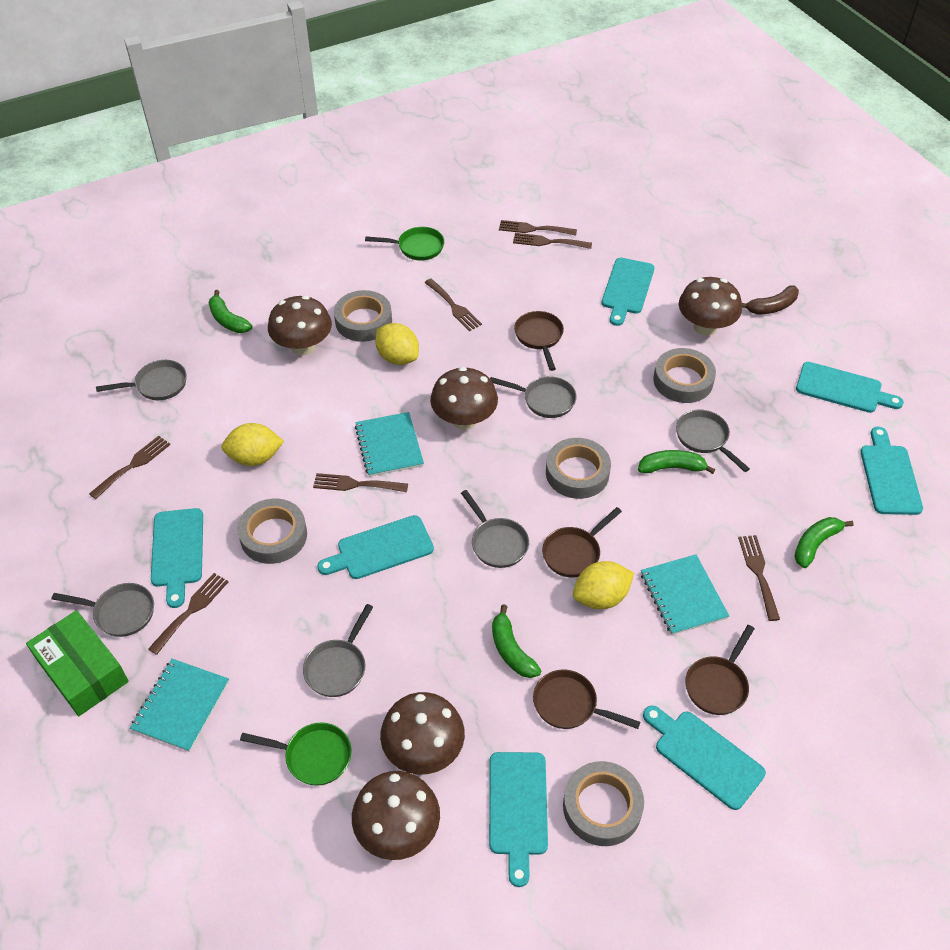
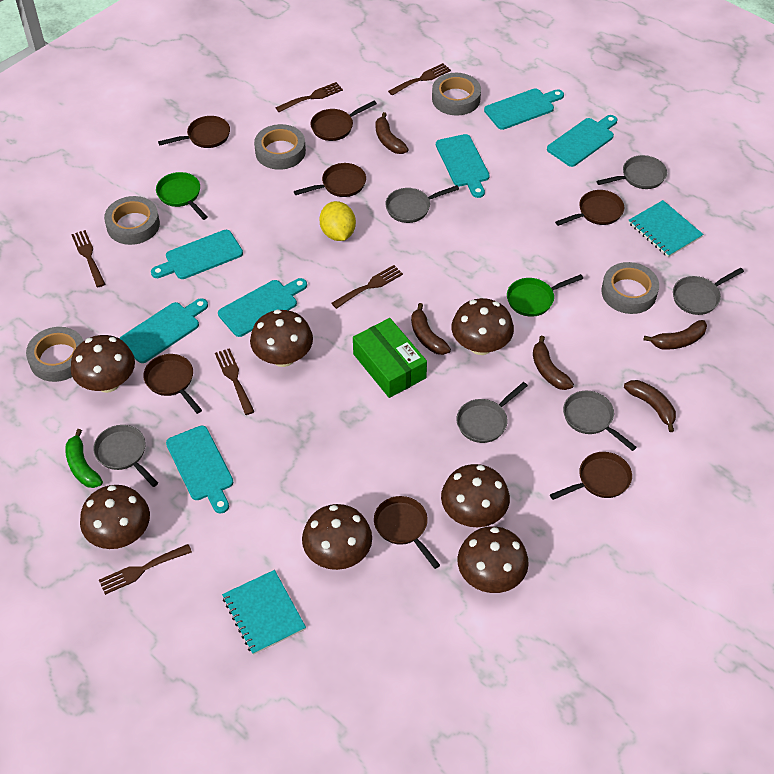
brown banana: [742,285,799,315] = 1 -> [376,112,409,154] [411,303,451,355] [533,336,574,390] [624,380,676,432] [643,320,707,350] = 5
brown fork: [89,436,170,499] [148,573,228,655] [313,473,408,492] [424,279,482,331] [499,220,577,236] [513,233,592,249] [738,535,780,621] = 7 -> [71,230,105,287] [99,544,192,595] [215,348,254,415] [275,82,343,112] [331,265,403,309] [388,63,451,96] = 6
brown mushroom: [268,296,332,356] [352,771,440,860] [380,692,465,774] [430,367,498,430] [679,277,742,336] = 5 -> [71,335,135,393] [80,485,150,549] [250,310,313,367] [302,504,372,570] [441,464,510,527] [452,298,514,355] [457,526,529,593] = 7
brown pan: [514,311,564,371] [533,670,640,729] [542,507,622,577] [685,625,755,715] = 4 -> [143,354,202,414] [158,116,230,148] [294,163,366,197] [311,101,377,141] [374,496,440,569] [550,452,632,500] [555,190,624,226] = 7
green banana: [208,290,252,333] [492,604,541,678] [638,450,715,474] [794,517,854,568] = 4 -> [65,429,103,488] = 1
turquoise notebook: [130,659,229,752] [355,412,424,477] [641,554,729,635] = 3 -> [222,570,306,655] [629,200,704,257] = 2
yellow lemon: [221,423,284,466] [375,323,419,365] [573,561,634,609] = 3 -> [319,201,356,241] = 1

